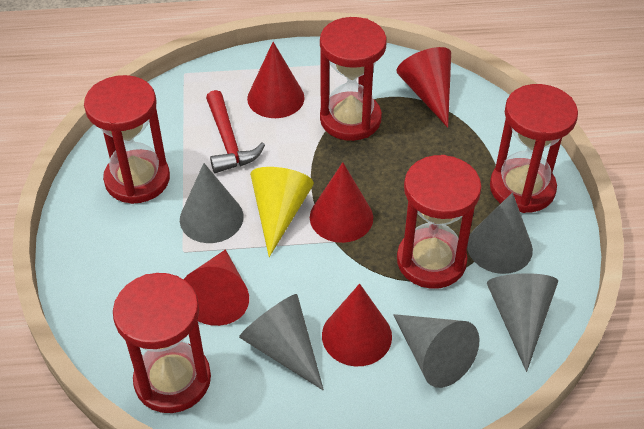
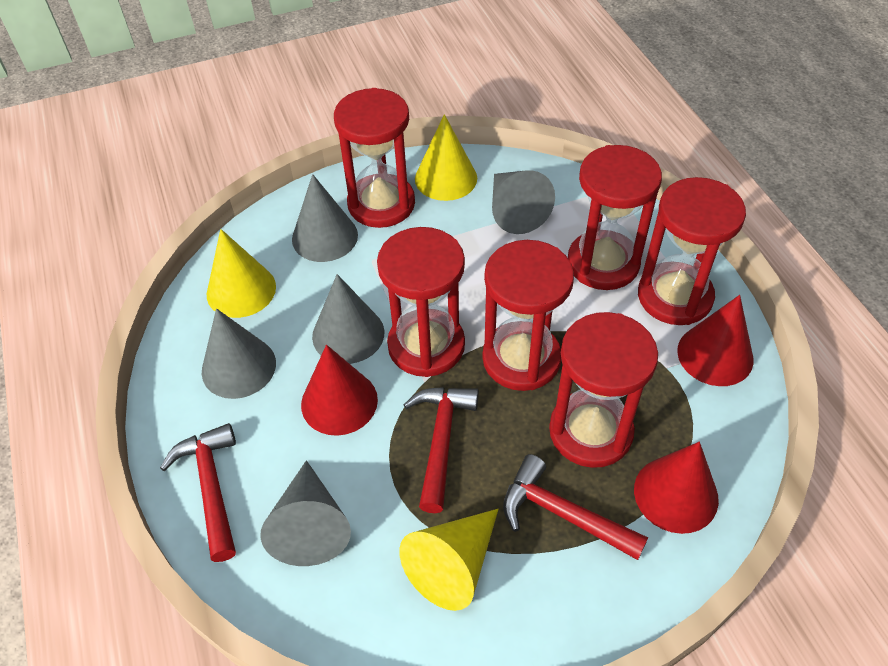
red cone: [184,249,249,326] [247,42,305,118] [310,162,373,243] [322,284,392,366] [397,47,451,128] = 5 -> [301,345,378,436] [634,442,719,534] [677,295,753,386] = 3
red hammer: [206,90,265,173] = 1 -> [160,423,236,562] [403,387,479,513] [503,454,648,560] = 3
red hourglass: [84,75,170,204] [113,273,211,413] [320,17,387,141] [397,155,482,289] [490,84,578,213] = 5 -> [334,88,415,228] [377,227,465,377] [482,240,574,391] [549,312,658,468] [568,145,662,290] [638,177,746,325] = 6
yellow cone: [250,167,314,257] = 1 -> [207,229,276,318] [399,509,499,611] [415,114,477,201] = 3

